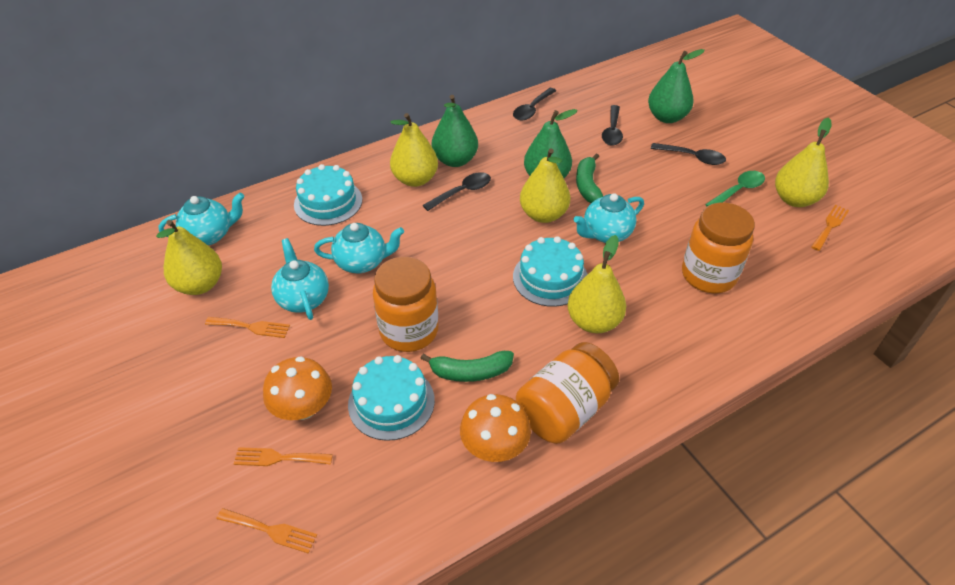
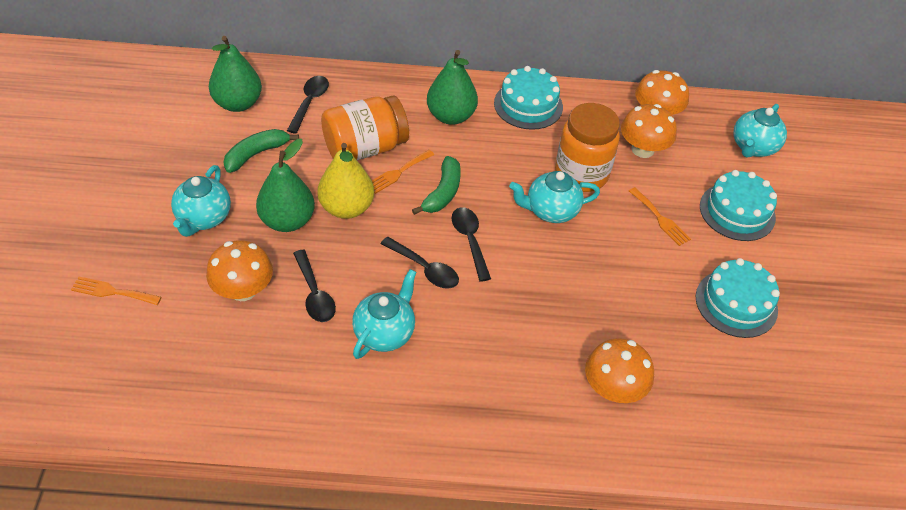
green spoon: [705,171,765,206] = 1 -> none = 0
orange fork: [205,317,290,338] [217,508,317,554] [234,447,333,466] [811,205,849,251] = 4 -> [71,277,161,305] [372,150,434,194] [629,187,691,246] = 3
orange jar: [373,257,439,352] [516,342,619,444] [682,203,755,293] = 3 -> [321,95,409,160] [555,103,620,192] = 2
orange mushroom: [263,356,332,420] [460,394,531,462] = 2 -> [206,240,273,301] [585,338,654,403] [621,104,677,158] [635,70,689,115] = 4
yellow pear: [156,220,222,295] [390,113,438,187] [520,148,570,223] [568,235,626,333] [775,118,831,207] = 5 -> [317,143,374,219] = 1

